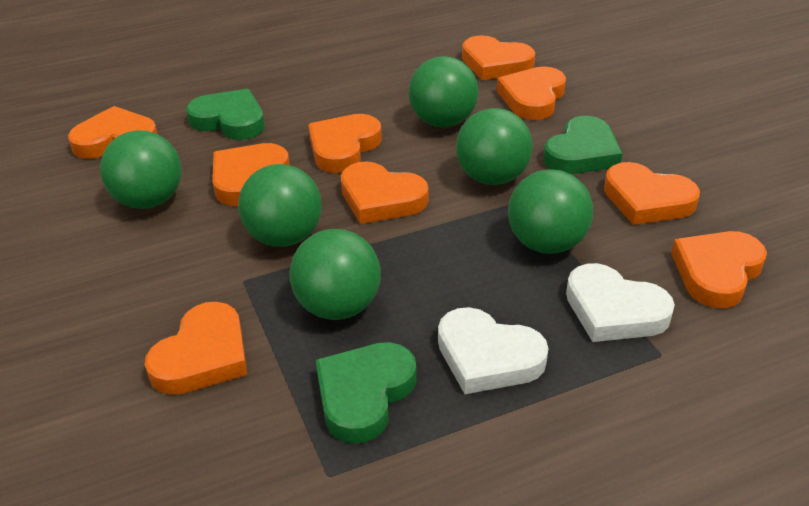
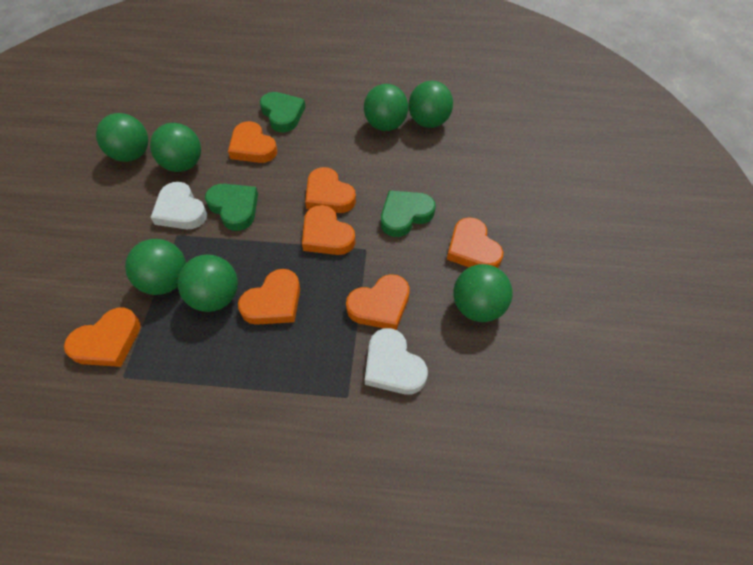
green ball: [100,130,182,209] [238,164,322,247] [290,229,381,320] [409,56,479,127] [456,108,533,185] [508,169,593,254] = 6 -> [96,113,148,162] [125,239,186,295] [150,123,201,172] [177,254,238,312] [364,84,408,131] [409,81,453,128] [453,264,513,322] = 7
orange heart: [68,106,157,159] [145,302,247,395] [212,143,290,206] [308,114,382,173] [341,161,428,224] [462,35,535,80] [497,66,566,120] [604,162,700,225] [671,231,767,308] = 9 -> [64,307,141,367] [228,121,277,163] [238,269,300,325] [302,205,356,255] [305,167,356,213] [346,274,410,330] [447,217,503,268] = 7

